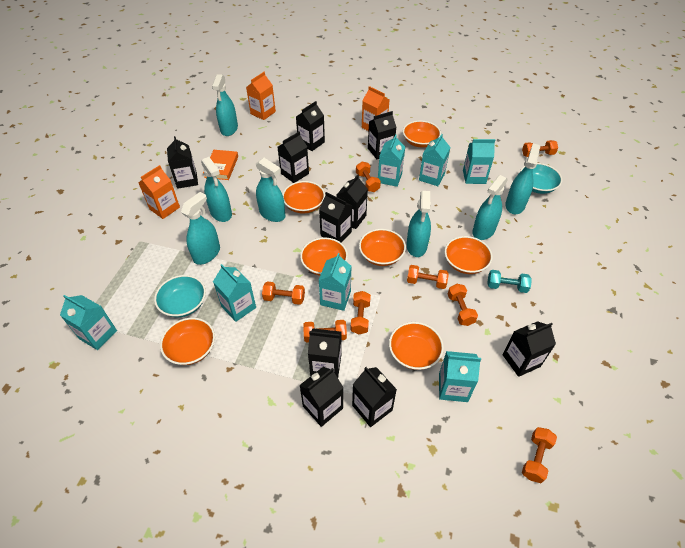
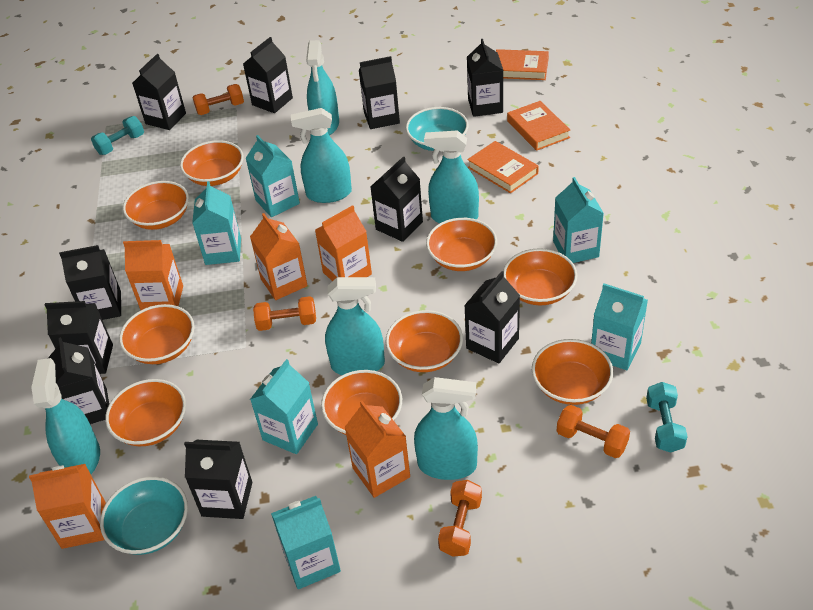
orange book: [203,150,238,180] = 1 -> [467,141,539,193] [496,49,549,80] [507,101,570,151] = 3
orange bowl: [160,318,215,365] [282,181,325,214] [300,237,348,275] [359,229,406,266] [389,322,444,370] [403,120,441,148] [444,236,493,274] = 7 -> [105,379,186,446] [119,304,195,364] [123,181,189,230] [180,140,244,186] [321,370,402,435] [386,310,463,372] [426,218,497,271] [503,248,577,305] [532,339,613,405] = 9
orange carton: [138,165,180,219] [246,72,276,120] [362,86,389,131] = 3 -> [29,464,106,549] [123,240,183,310] [250,213,308,300] [315,205,372,281] [345,401,410,498] = 5
orange dumbbell: [262,281,305,305] [303,320,347,343] [351,291,371,334] [356,162,381,192] [407,265,449,289] [448,284,478,326] [522,140,558,157] [522,427,557,483] = 8 -> [192,84,244,115] [253,296,316,331] [438,480,482,557] [557,405,630,458] = 4
turquoise carton: [60,295,117,350] [213,264,256,322] [319,253,351,311] [378,134,405,187] [419,134,450,186] [439,351,481,402] [463,139,495,184] = 7 -> [192,181,241,265] [246,135,300,217] [250,359,318,454] [271,496,341,589] [553,177,604,263] [591,283,648,370] = 6
turquoise dumbbell: [487,270,532,293] = 1 -> [91,116,144,155] [646,382,688,453] = 2
turquoise spray bottle: [181,192,220,265] [201,157,232,222] [212,74,238,136] [256,158,286,222] [406,191,431,257] [472,175,508,240] [505,144,540,214] = 7 -> [31,358,100,474] [291,108,352,203] [306,40,339,135] [325,277,385,375] [414,377,478,480] [424,130,479,224] = 6

